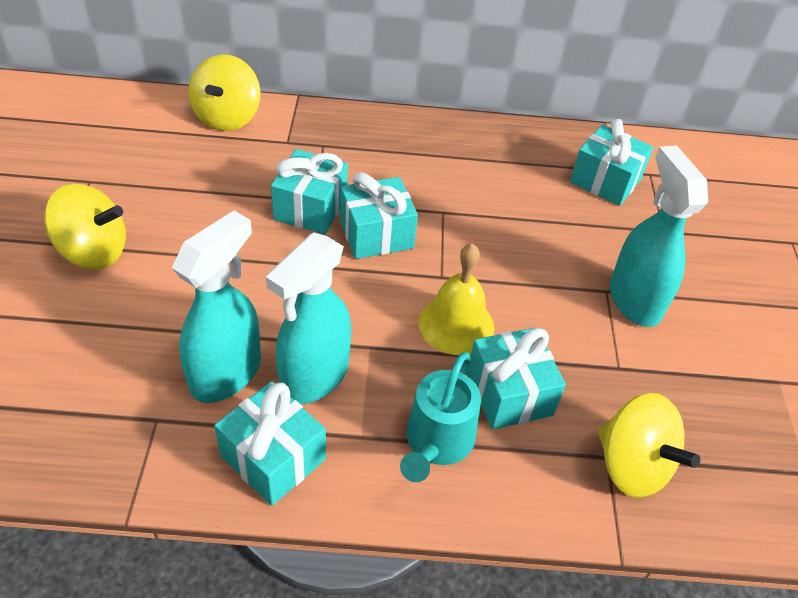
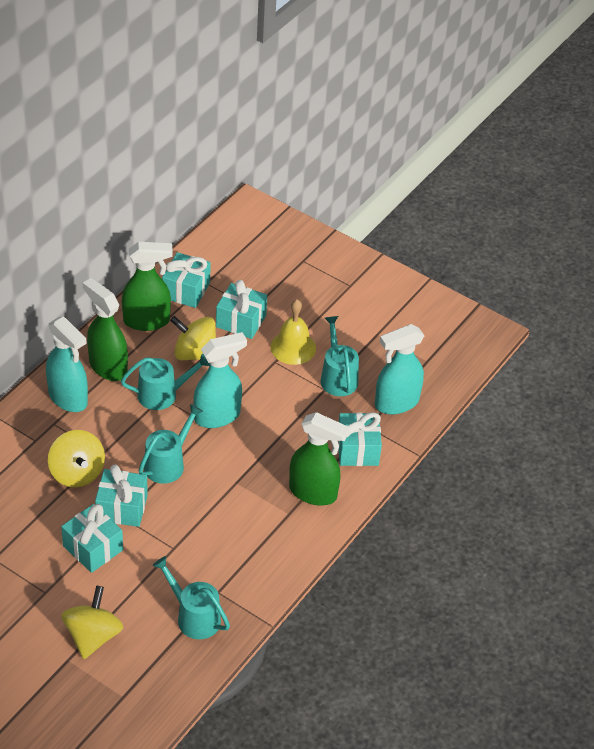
green spray bottle: none = 0 -> [83,278,128,381] [122,242,173,331] [289,412,350,506] = 3
turquoise watering can: [400,352,481,482] = 1 -> [121,354,210,410] [139,404,203,484] [153,556,230,639] [320,316,359,396] = 4

